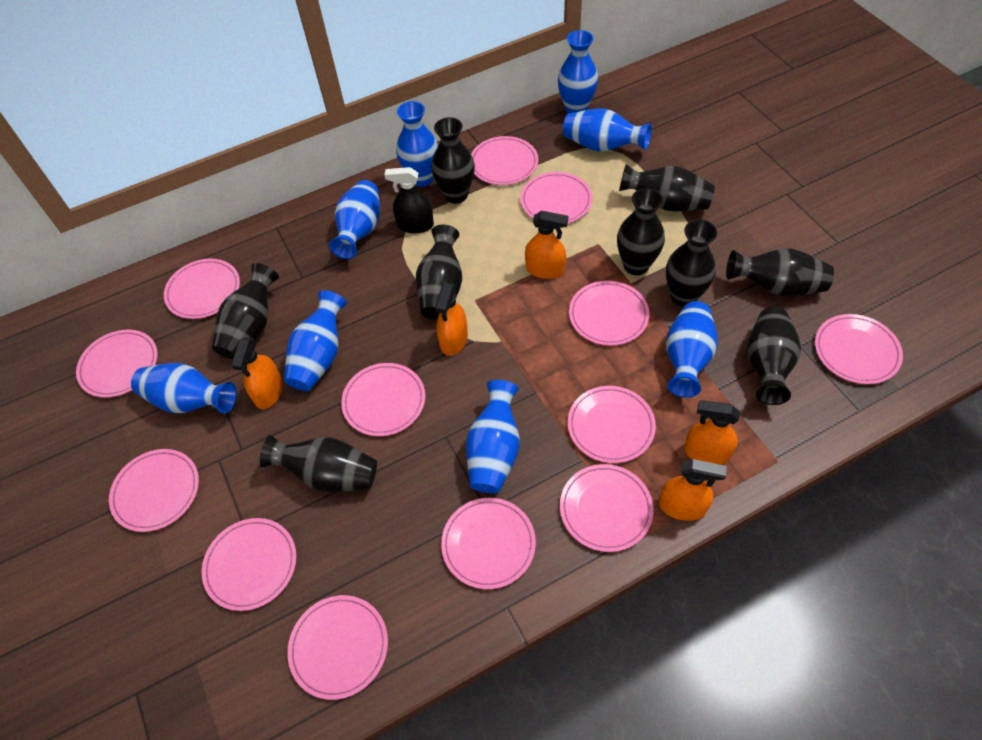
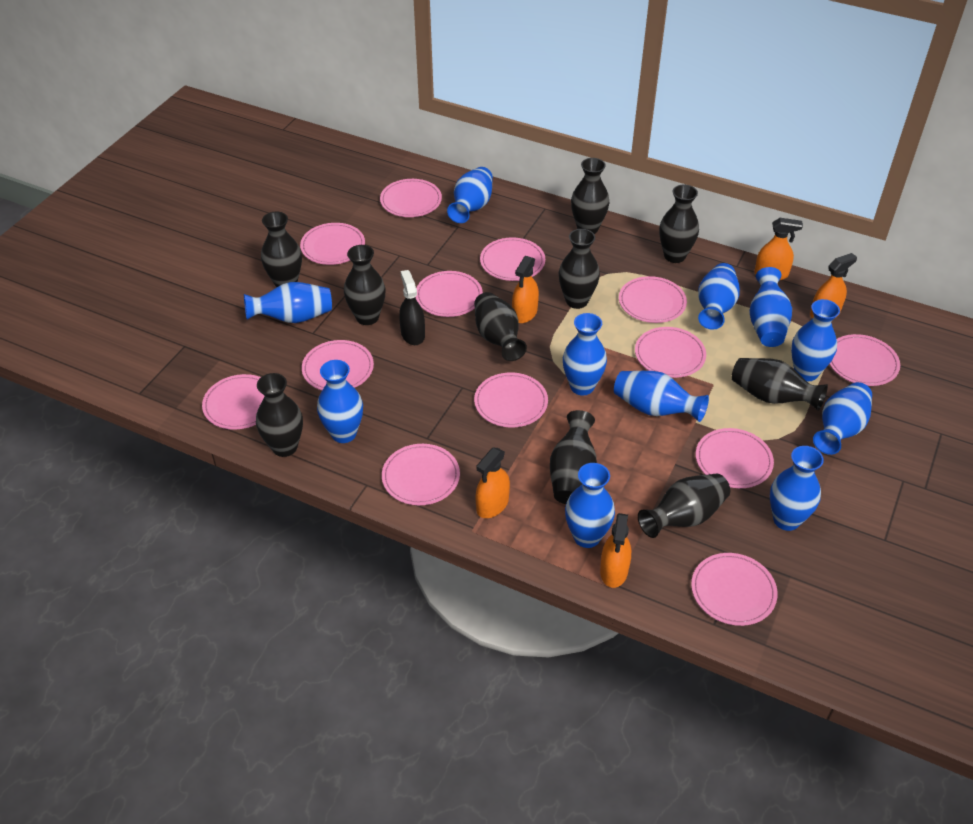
black vase: [212,263,279,359] [260,435,377,492] [416,225,462,320] [431,117,475,203] [617,188,665,275] [619,164,715,212] [666,219,717,307] [726,248,834,296] [747,307,801,405] = 9 -> [256,373,303,457] [261,212,302,287] [344,245,385,325] [474,292,527,361] [550,410,597,504] [559,229,600,309] [571,158,610,234] [638,474,730,538] [659,185,699,263] [731,358,828,411] = 10
blue vase: [131,363,237,414] [284,290,347,391] [329,180,380,259] [396,101,438,187] [466,380,520,493] [558,30,598,113] [563,108,652,151] [666,301,718,398] = 8 -> [244,282,332,323] [317,360,363,443] [447,167,493,223] [563,313,607,395] [565,463,615,548] [614,371,709,422] [698,263,740,330] [749,267,792,347] [770,446,824,531] [791,299,840,381] [813,382,872,455] = 11

